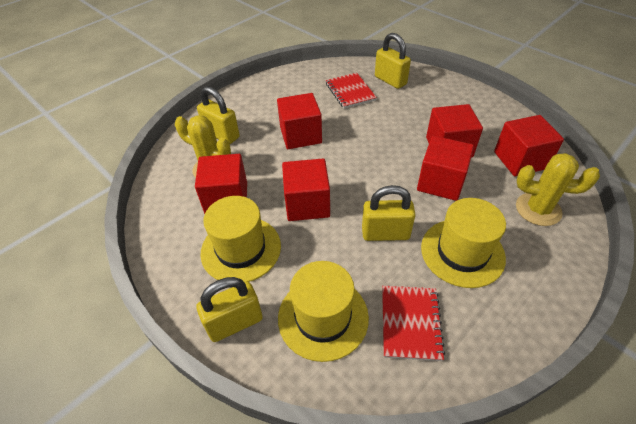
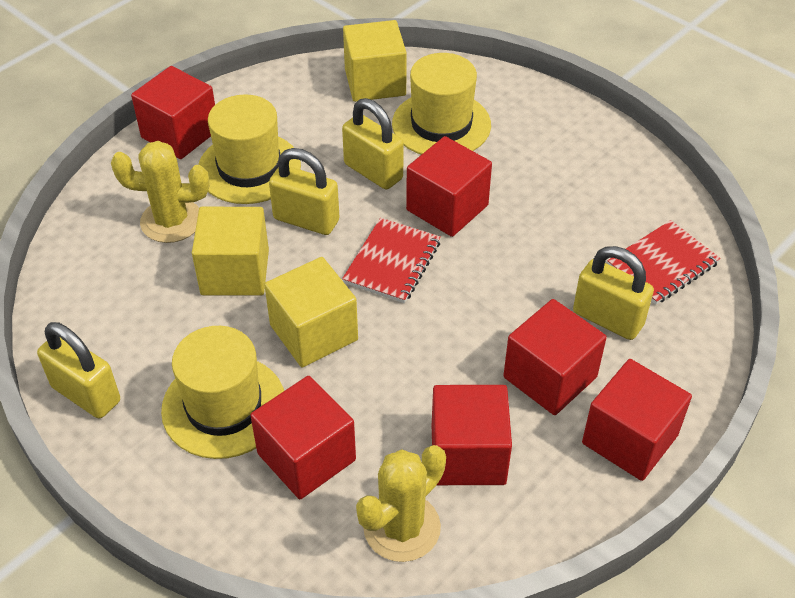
yellow cube: none = 0 -> [192,207,269,296] [264,257,358,368] [343,20,407,102] = 3

